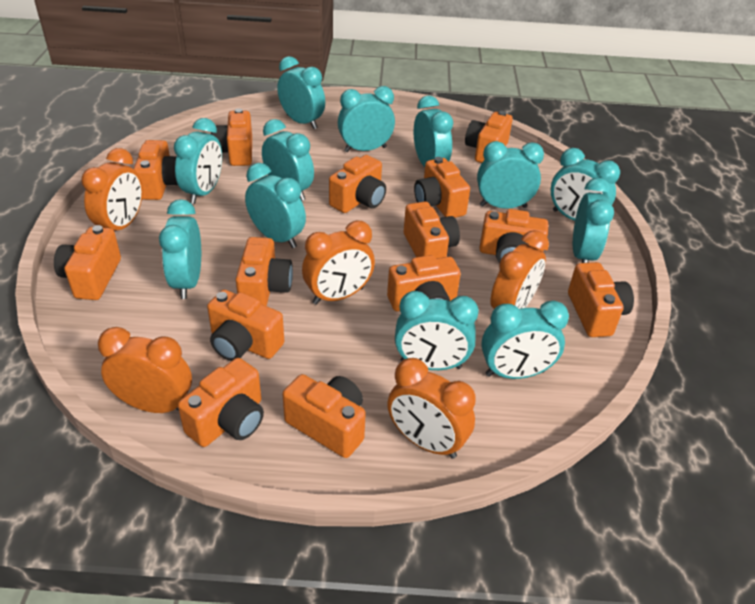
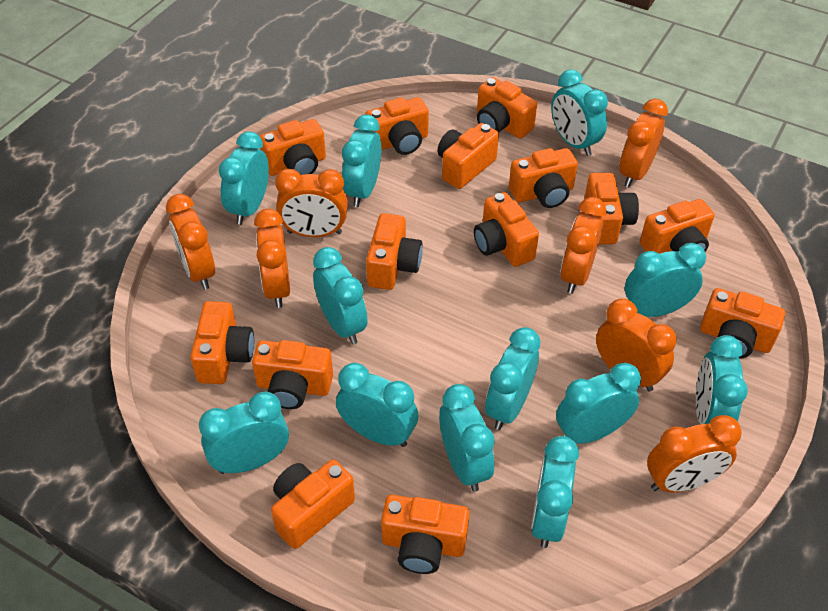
orange clock: [81,148,142,231] [98,327,192,413] [302,221,375,305] [387,358,476,459] [490,230,549,309] = 5 -> [166,194,215,290] [254,209,290,308] [275,169,348,237] [561,197,606,294] [596,299,677,392] [619,99,668,187] [647,415,742,492] = 7

